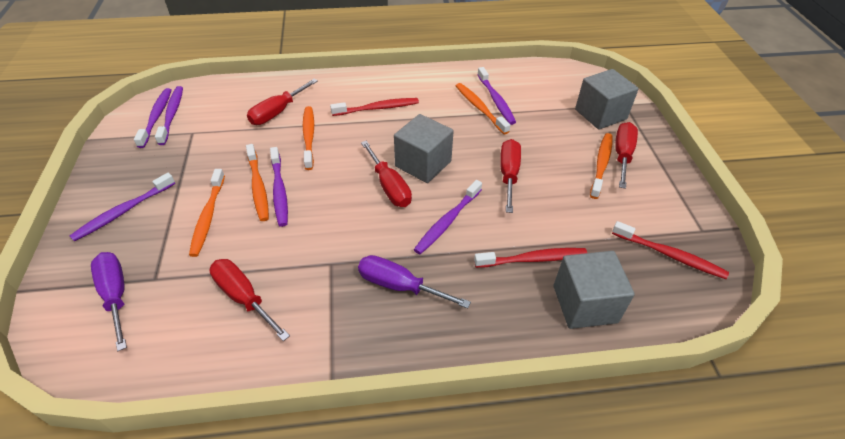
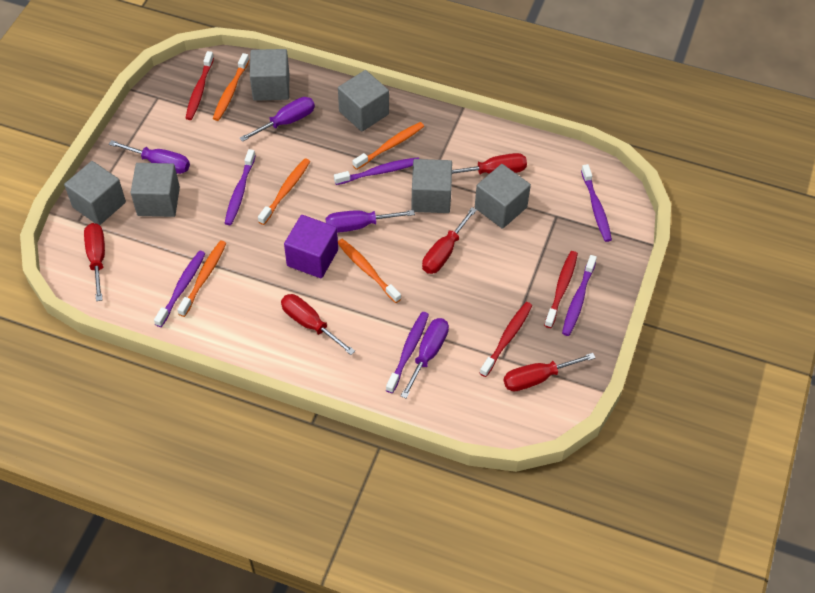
grey cube: [394,114,454,183] [554,251,635,329] [575,69,639,129] = 3 -> [64,161,126,225] [130,163,180,217] [250,49,289,101] [338,70,389,132] [411,159,452,213] [475,164,531,229] = 6
purple cube: none = 0 -> [284,215,338,278] = 1
purple screwdriver: [91,252,127,351] [358,255,471,309] = 2 -> [109,140,190,174] [240,97,315,142] [325,210,415,233] [401,318,449,399] = 4

